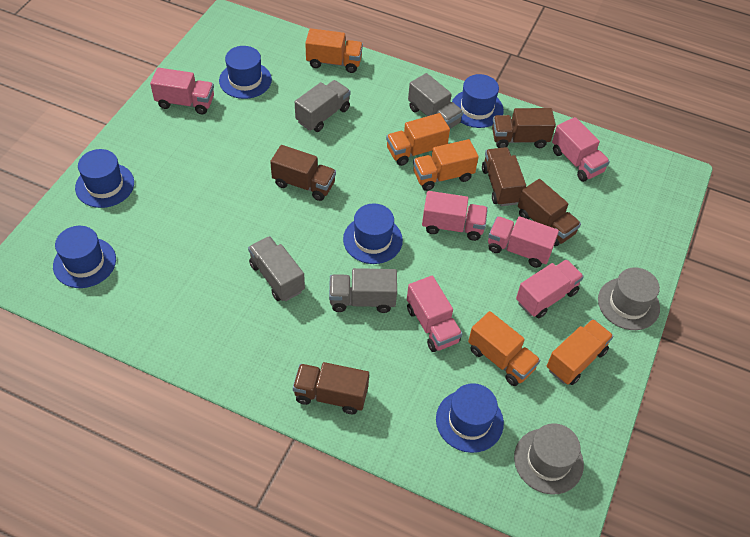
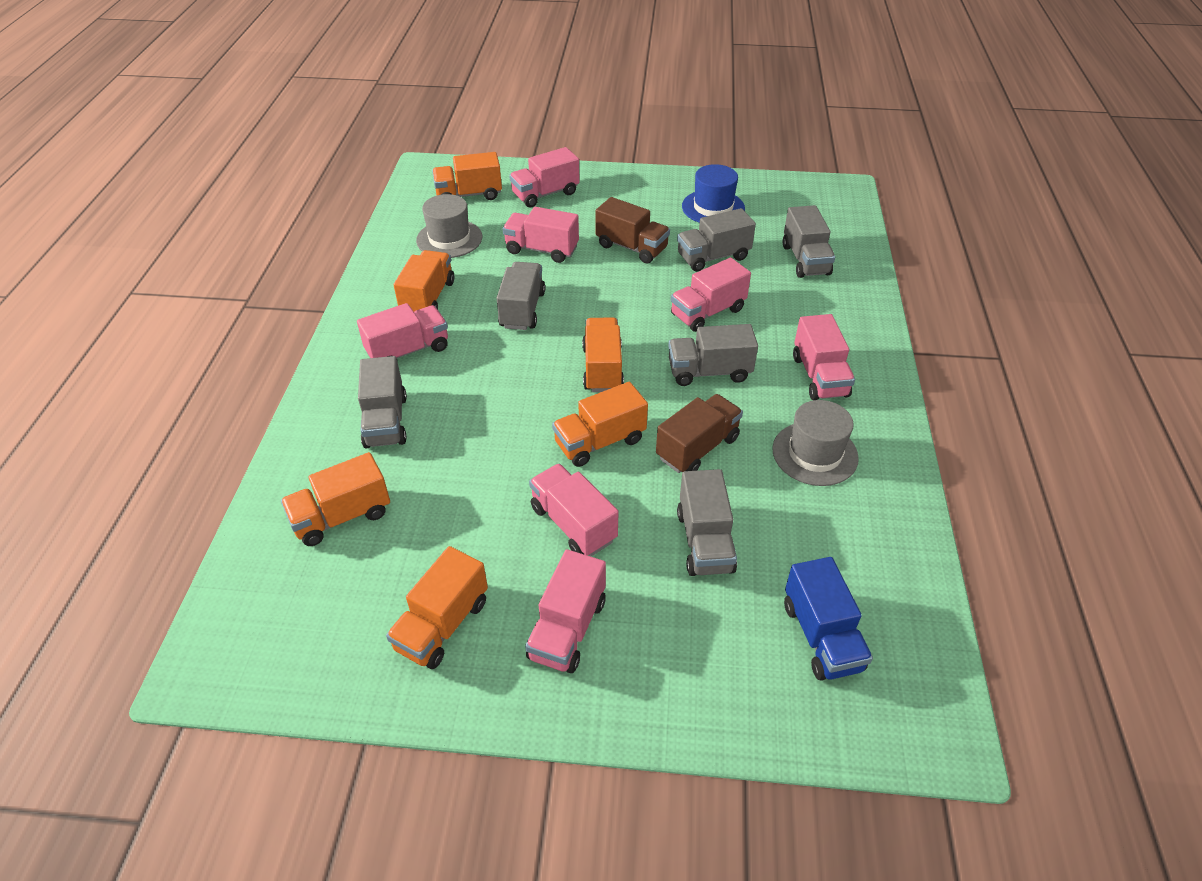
blue hat: [53,226,116,288] [75,149,134,208] [219,46,272,99] [343,203,403,264] [436,383,504,453] [452,74,504,128] = 6 -> [682,164,745,223] = 1
blue truck: none = 0 -> [784,557,873,681] = 1
brown truck: [270,145,336,201] [293,362,369,414] [482,147,526,206] [492,108,556,148] [518,179,581,247] = 5 -> [595,197,670,263] [656,394,743,473] = 2
grey truck: [248,236,305,301] [295,80,351,132] [329,268,397,313] [408,73,463,129] = 4 -> [358,356,407,448] [496,262,545,330] [668,324,758,386] [677,208,756,272] [677,469,737,576] [783,205,835,278] = 6
orange truck: [305,28,363,73] [386,113,450,166] [413,139,479,191] [468,311,540,386] [547,319,614,385] = 5 -> [281,452,390,546] [386,546,488,669] [394,250,454,312] [432,152,502,200] [552,382,648,467] [582,317,624,392] = 6
pink truck: [150,68,214,114] [407,276,462,352] [422,191,488,241] [488,216,559,268] [516,259,584,319] [552,117,610,182] = 6 -> [357,303,448,358] [503,207,579,263] [509,147,580,207] [525,549,606,673] [529,464,619,556] [671,258,751,332] [793,314,855,400] = 7

